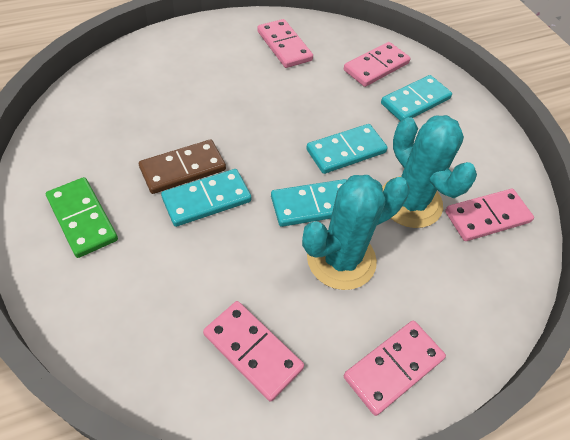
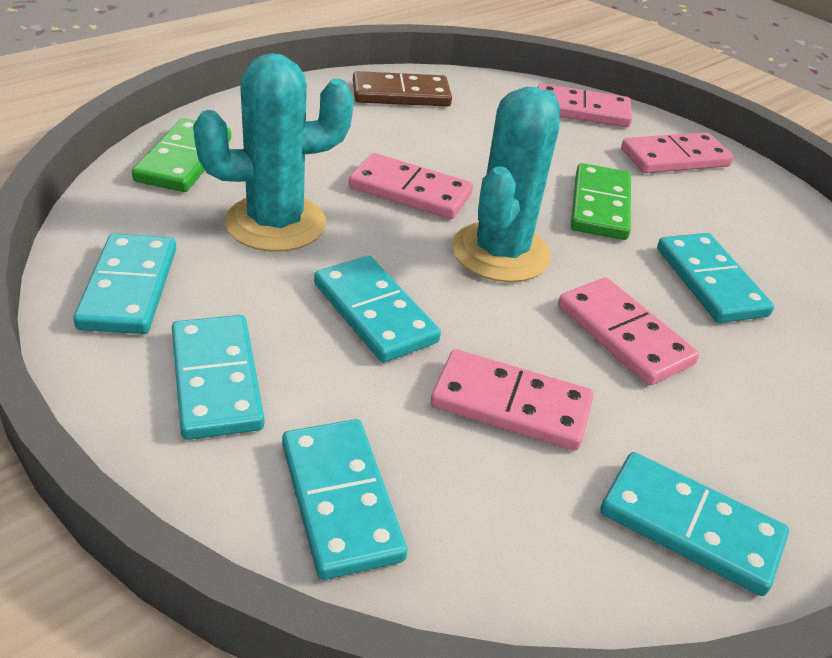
green domino: [46,177,118,258] = 1 -> [132,118,231,192] [571,163,631,240] = 2
turquoise domino: [161,169,251,227] [271,179,347,227] [306,124,388,174] [381,75,452,121] = 4 -> [73,233,176,334] [172,315,265,440] [282,419,407,580] [314,256,441,363] [600,452,789,596] [657,233,774,323] = 6

